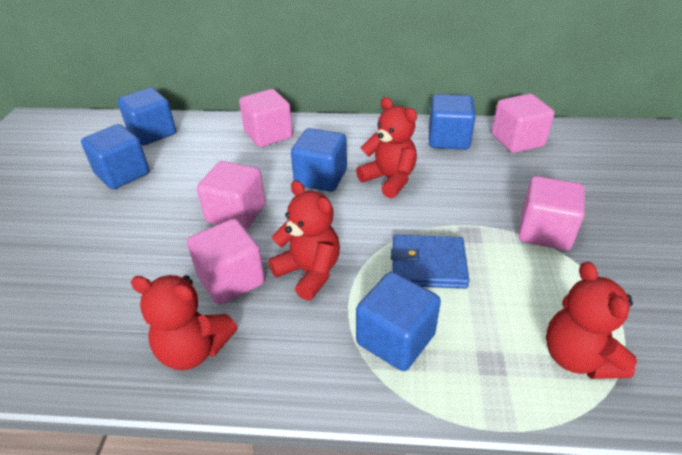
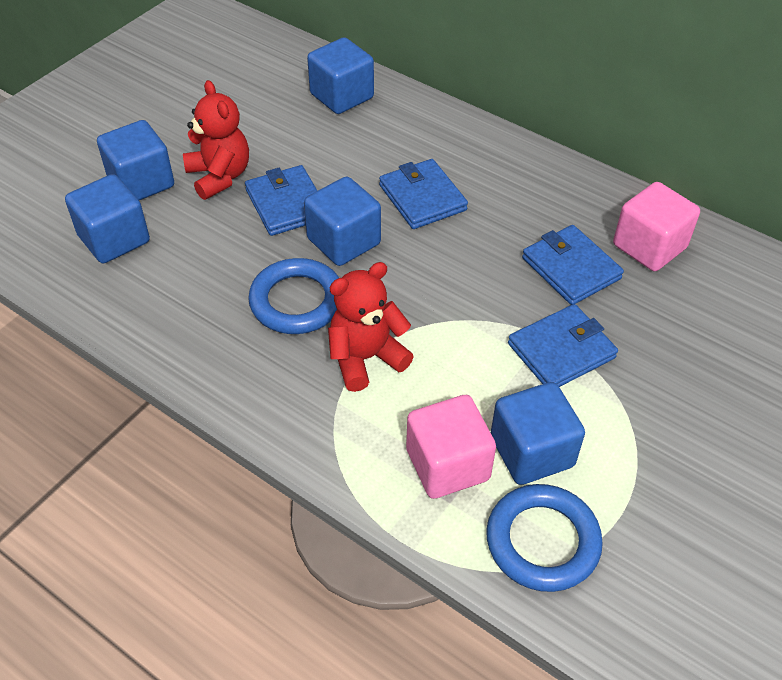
blue ring: none = 0 -> [248,258,339,334] [486,484,603,592] = 2
blue wallet: [391,235,469,289] = 1 -> [245,165,318,236] [379,159,468,229] [508,304,618,387] [522,225,624,305] = 4
pink cube: [187,219,265,305] [197,161,265,230] [239,89,293,147] [492,94,554,153] [518,176,585,250] = 5 -> [406,395,496,499] [613,182,700,271] = 2
red teddy bear: [131,275,238,370] [268,180,340,301] [356,97,417,198] [546,262,637,379] = 4 -> [183,80,249,200] [328,262,414,392] = 2

